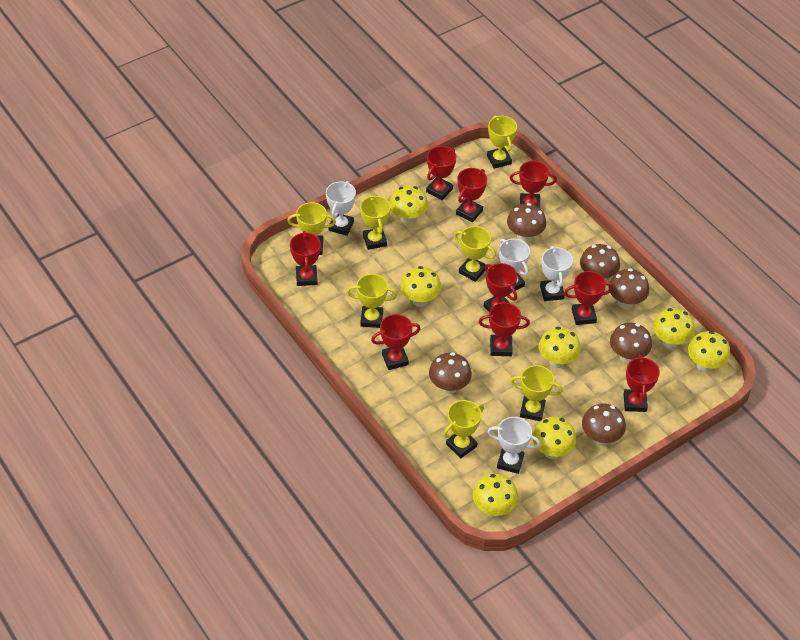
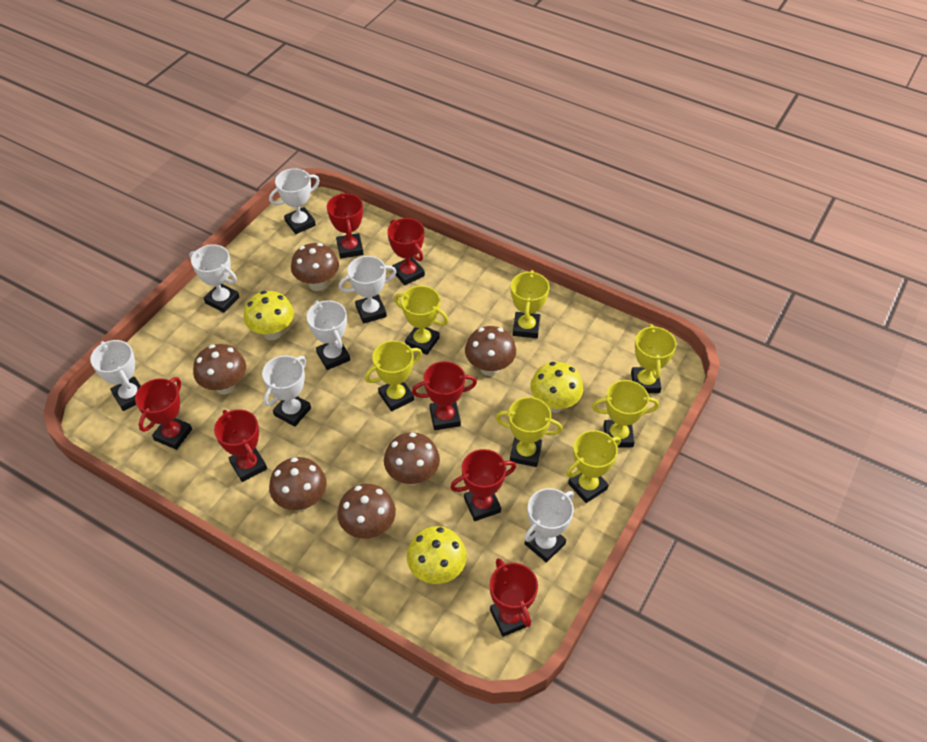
red trophy: [290,231,321,286] [371,314,421,370] [426,146,456,200] [456,168,487,222] [479,302,530,356] [484,263,518,312] [510,161,557,208] [564,271,613,325] [623,355,660,412] = 9 -> [135,377,192,450] [214,409,267,482] [327,193,364,258] [387,218,425,285] [412,361,477,430] [450,449,516,521] [490,558,538,637] = 7
white trophy: [326,181,356,236] [488,417,541,474] [499,239,530,293] [540,246,573,301] = 4 -> [90,340,141,411] [189,245,240,313] [262,356,311,427] [269,168,320,234] [307,300,350,370] [339,256,396,324] [524,488,574,563] = 7
yellow mushroom: [389,185,428,225] [400,266,441,307] [473,474,518,517] [532,417,576,459] [539,327,581,368] [653,308,695,349] [688,331,730,372] = 7 -> [243,291,294,340] [407,526,467,584] [530,362,583,413] = 3

